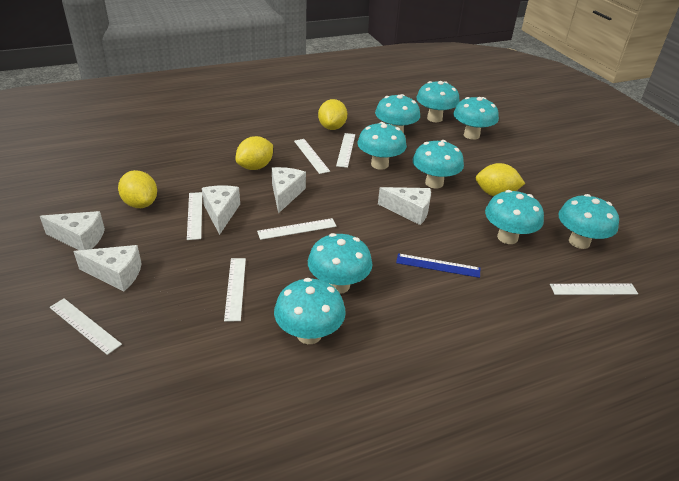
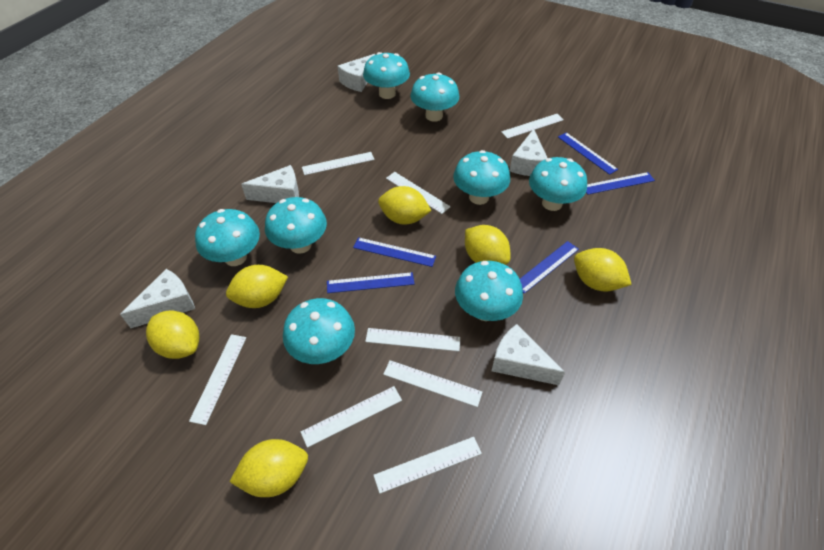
blue ruler: [396,253,480,278] = 1 -> [327,272,414,293] [353,237,436,267] [520,241,579,294] [558,132,618,175] [586,172,655,195] = 5
turquoise mushroom: [274,278,346,344] [308,233,373,294] [357,122,407,170] [375,94,420,133] [412,140,464,188] [416,81,460,122] [453,97,499,140] [485,190,544,244] [558,194,619,249] = 9 -> [195,209,260,266] [265,197,327,254] [283,298,355,364] [363,52,410,99] [410,73,459,122] [453,150,510,205] [455,261,523,321] [529,157,587,211] = 8
white ruler: [50,298,122,355] [187,192,202,240] [224,258,246,322] [257,218,337,240] [294,139,330,174] [336,133,355,168] [550,283,638,295] = 7 -> [189,334,246,425] [301,386,402,448] [302,152,375,175] [365,328,460,351] [373,437,482,494] [383,360,482,407] [386,172,451,214] [501,114,564,139] = 8
yellow lemon: [118,170,157,208] [236,136,273,170] [318,99,347,130] [476,163,525,196] = 4 -> [146,310,199,359] [226,265,288,308] [230,439,308,497] [378,186,432,225] [465,225,510,265] [574,248,632,291] = 6

